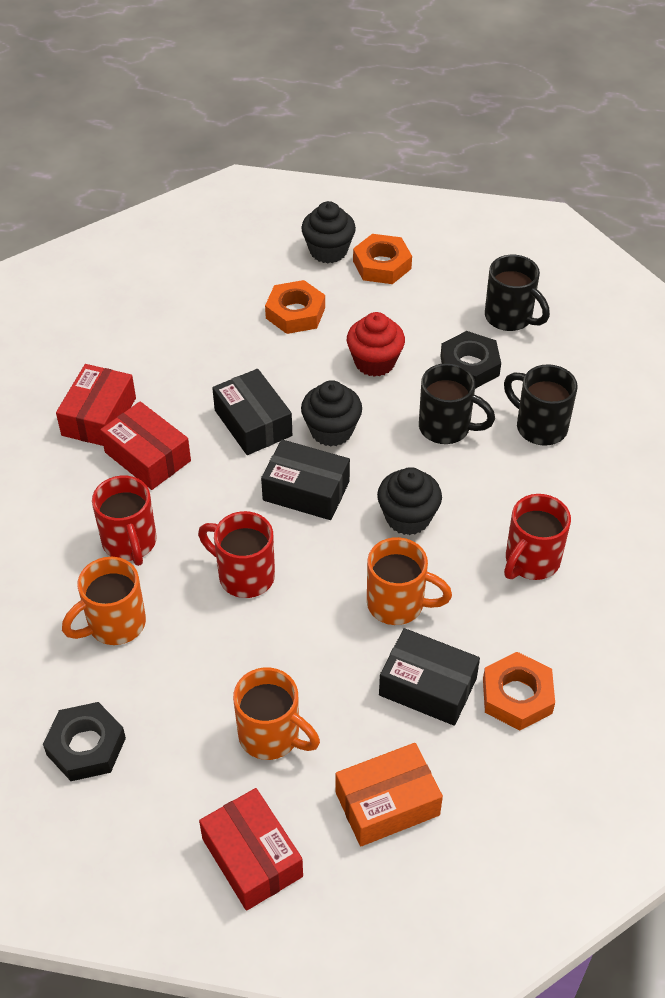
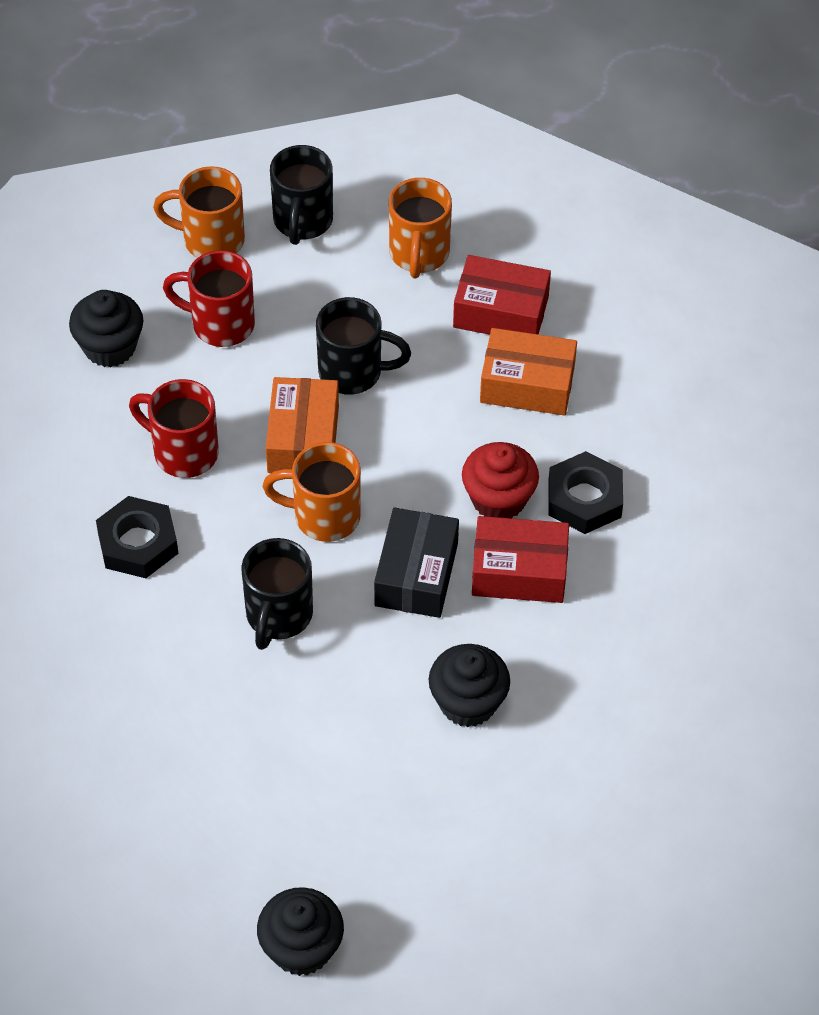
black box: [212,369,292,455] [261,439,350,520] [379,628,480,726] = 3 -> [374,507,459,618] = 1
orange box: [335,743,443,846] = 1 -> [266,377,339,473] [480,328,577,415] = 2
orange nut: [265,280,325,334] [353,234,412,284] [483,652,555,730] = 3 -> none = 0
red box: [56,364,136,446] [100,401,191,490] [199,788,303,911] = 3 -> [453,255,551,335] [472,516,569,603] = 2
red mug: [92,476,157,566] [198,511,275,598] [504,494,571,580] = 3 -> [129,379,219,478] [163,250,255,347] = 2

